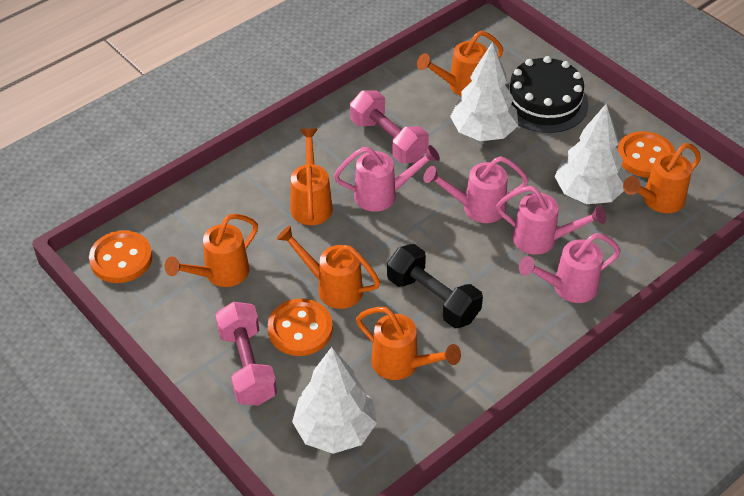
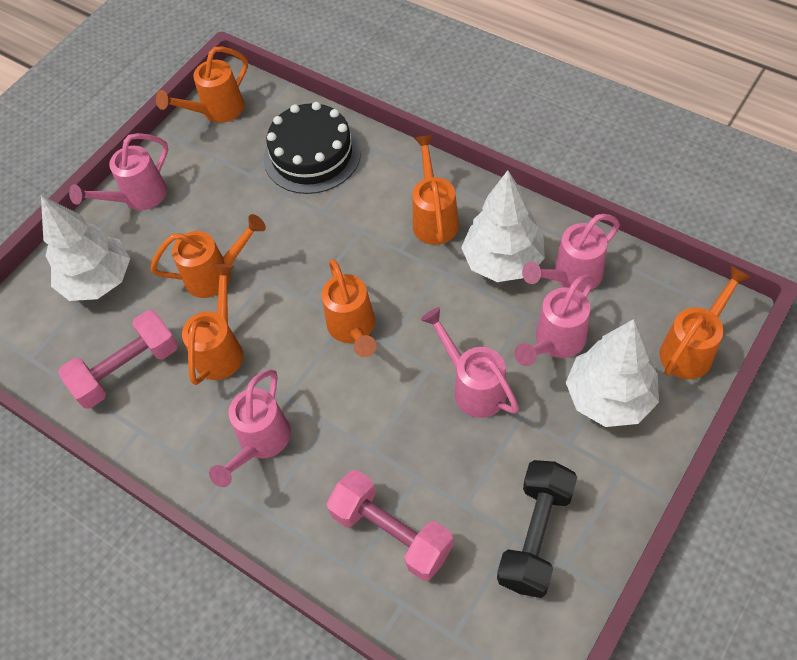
orange button: [89,230,152,283] [268,299,333,356] [618,131,676,178] = 3 -> none = 0
pink watering can: [334,145,440,212] [423,156,529,223] [496,186,606,255] [519,233,621,303] = 4 -> [69,133,168,210] [209,369,291,487] [421,307,519,418] [514,275,594,366] [522,214,620,292] = 5

